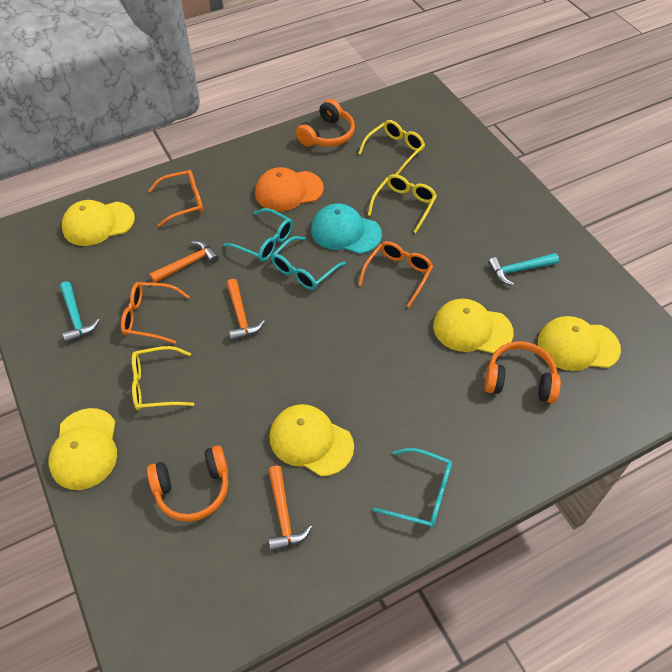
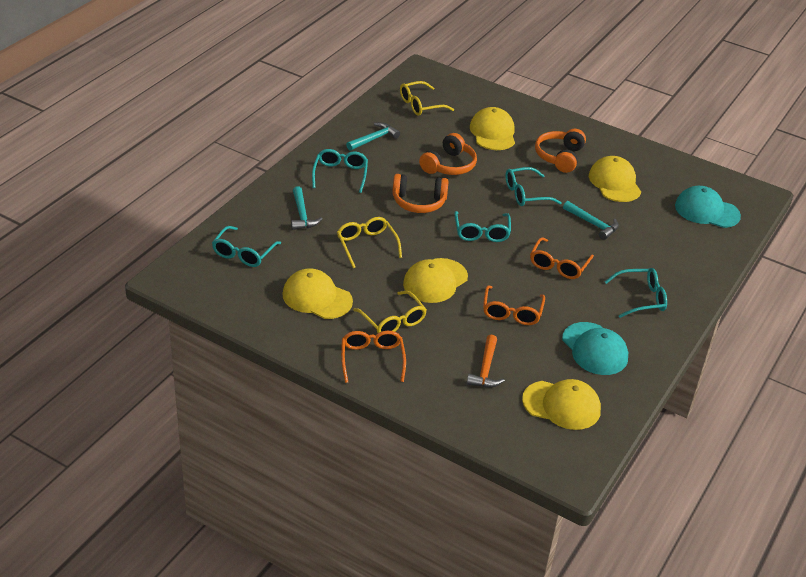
orange cap: [255,167,324,211] = 1 -> none = 0
orange hammer: [149,241,219,283] [226,279,265,341] [268,466,312,552] = 3 -> [467,335,505,387] = 1
turquoise cap: [311,203,382,254] = 1 -> [562,322,628,375] [675,186,741,228] = 2
turquoise glasses: [223,208,293,261] [271,236,346,290] [373,448,452,528] = 3 -> [212,226,281,267] [312,149,368,193] [454,211,511,242] [505,167,562,206] [605,268,667,318] = 5
turquoise hammer: [60,282,100,343] [488,253,559,286] = 2 -> [291,186,322,230] [346,122,400,151] [563,201,619,240] = 3

